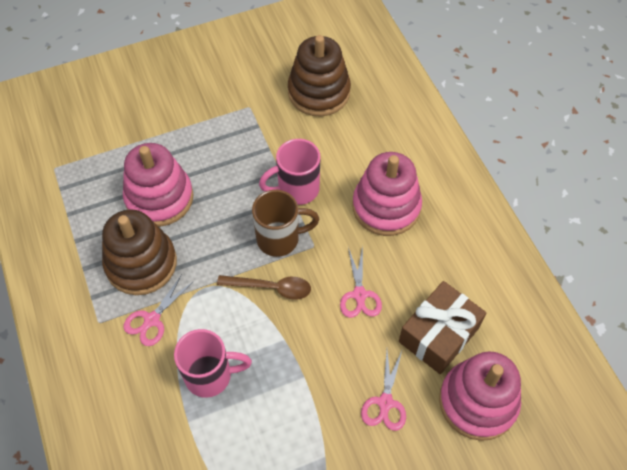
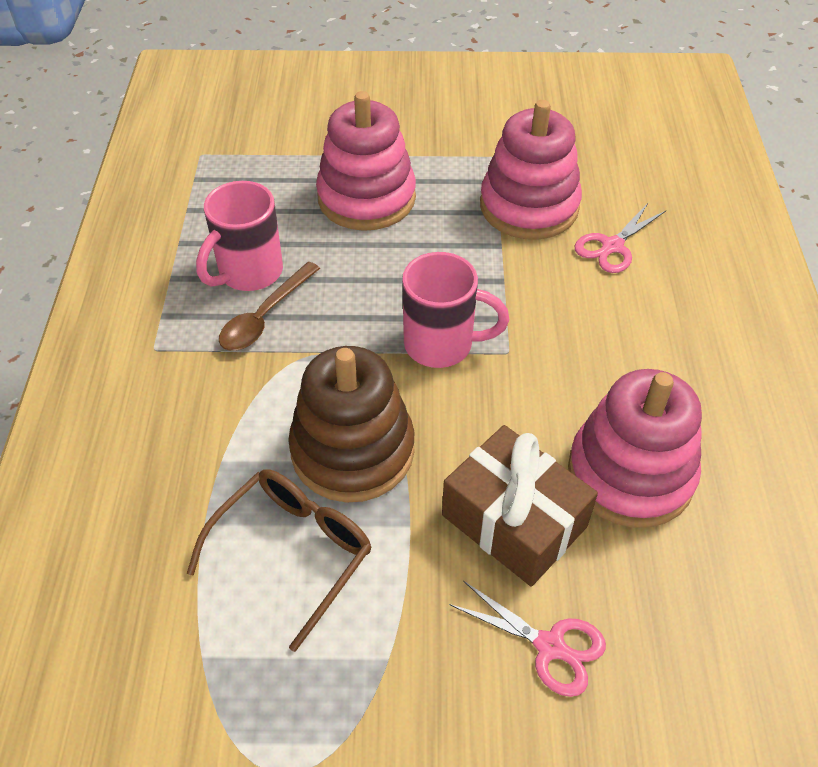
brown glasses: none = 0 -> [186,469,372,652] = 1
brown mug: [252,190,319,257] = 1 -> none = 0
brown stacking toy: [102,209,177,295] [288,35,351,116] = 2 -> [288,346,415,503] = 1
pink scissors: [124,275,193,346] [340,246,382,318] [361,351,406,431] = 3 -> [449,581,606,697] [575,203,666,273] = 2

